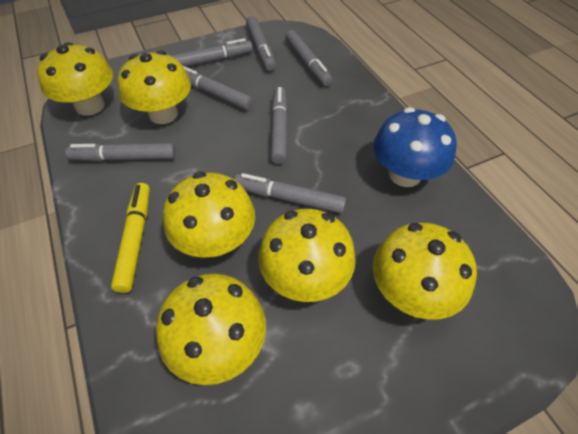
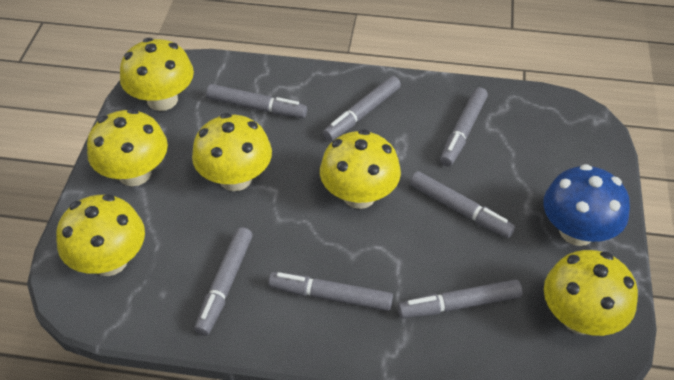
yellow marker: [111,183,150,293] = 1 -> none = 0

